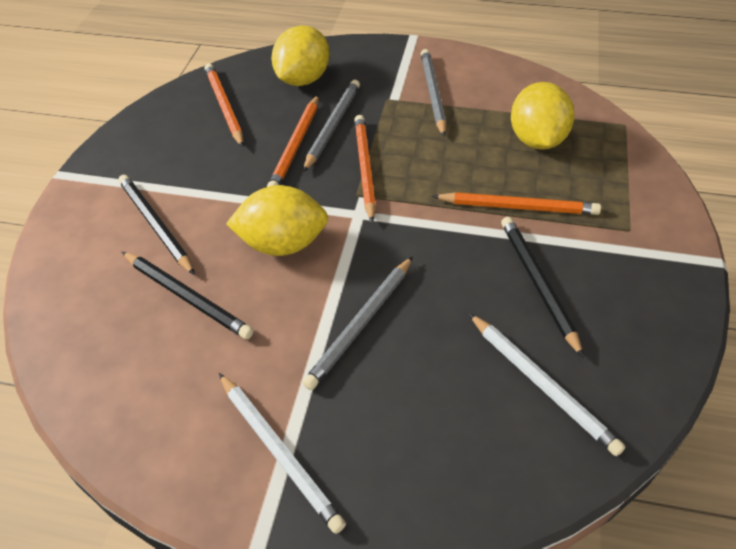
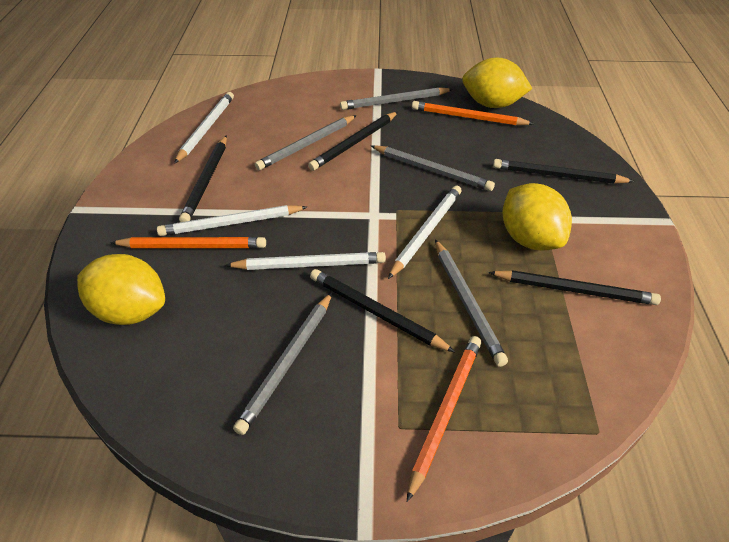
black pencil: [118,175,195,275] [122,252,254,339] [501,217,584,358] = 3 -> [179,135,227,222] [308,112,398,171] [310,269,455,352] [488,270,661,305] [493,159,635,184] = 5
grey pencil: [303,80,360,172] [303,256,413,390] [421,49,447,137] = 3 -> [233,292,332,435] [255,115,357,170] [340,87,453,110] [371,145,495,191] [435,239,508,367] = 5
orange pencil: [204,63,244,147] [267,95,319,187] [354,115,376,223] [432,192,601,215] = 4 -> [110,237,266,248] [407,336,482,502] [412,101,534,126] = 3
white pencil: [219,373,346,534] [469,314,625,456] = 2 -> [157,205,307,236] [174,92,234,164] [225,252,386,270] [388,186,462,279] = 4

